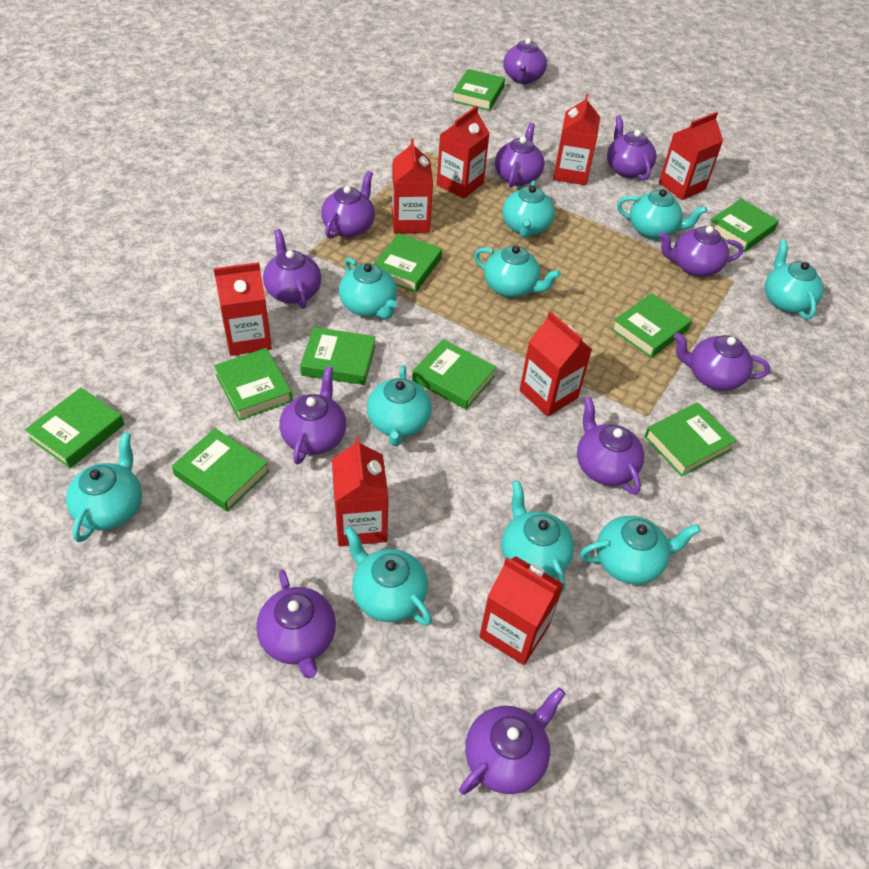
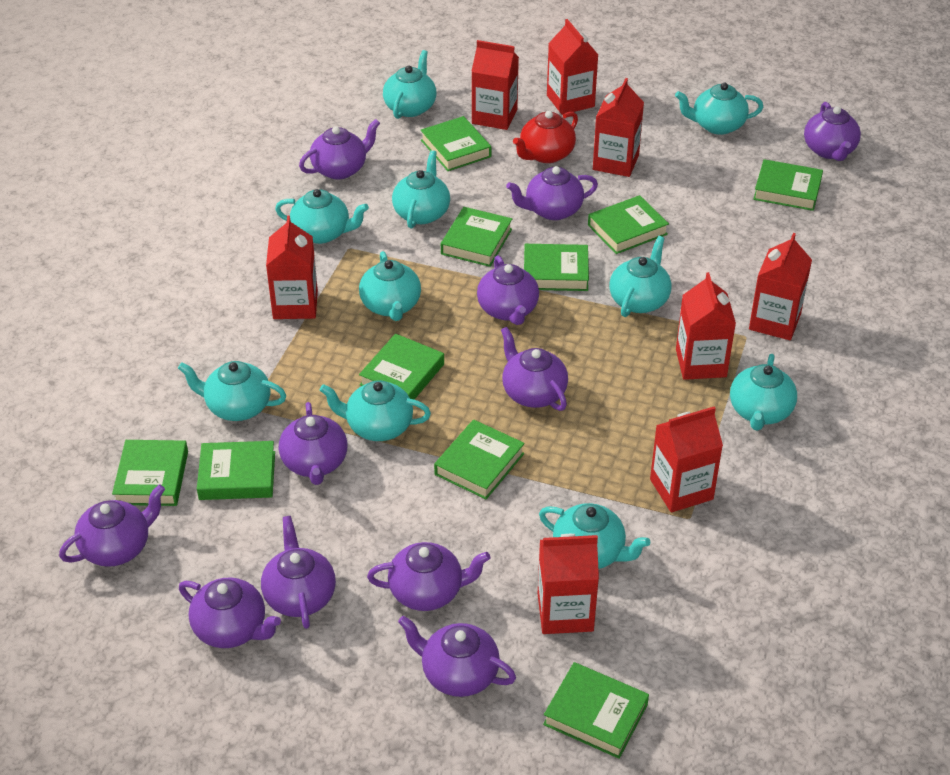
red teapot: none = 0 -> [513,111,578,163] = 1

